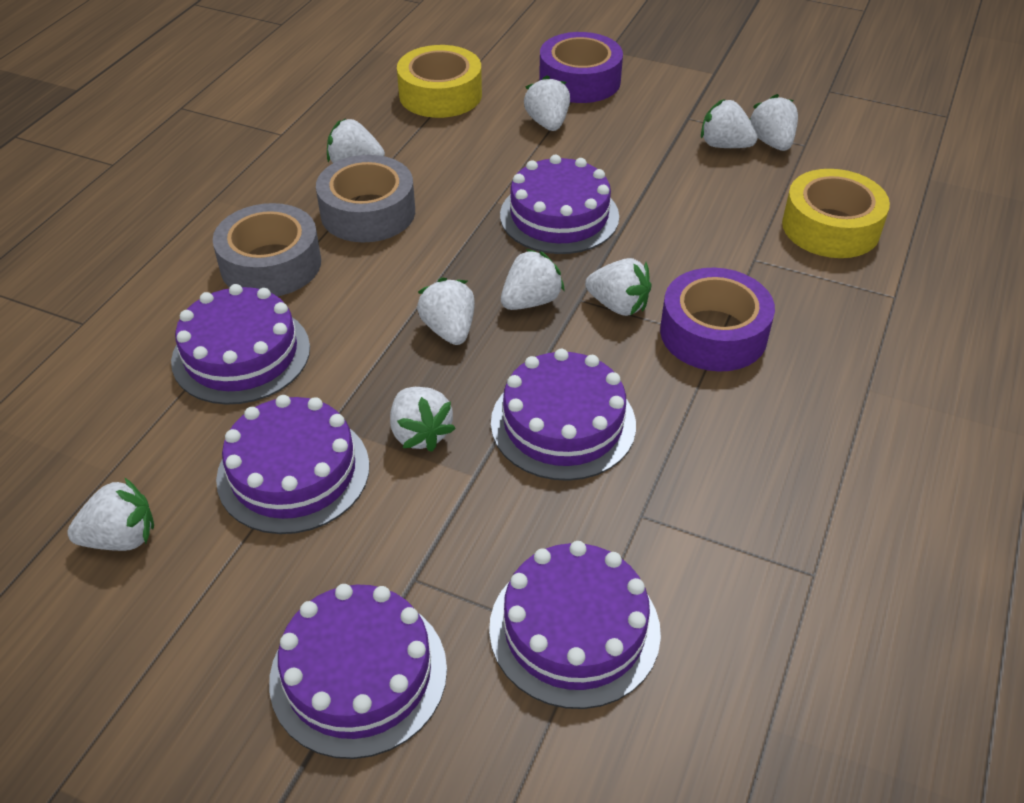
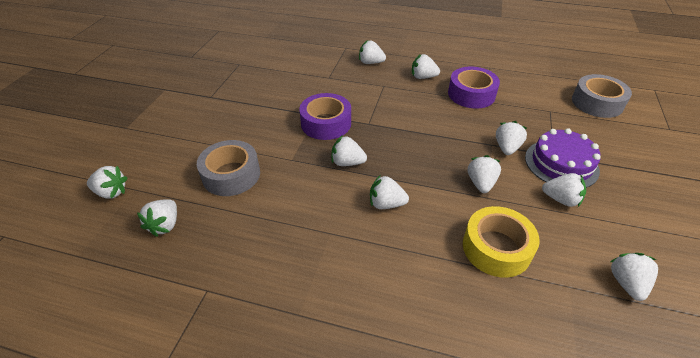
purple cake: [171,284,310,405] [216,395,369,534] [269,584,447,759] [489,541,661,709] [491,349,636,481] [500,155,619,254] = 6 -> [525,128,601,188] = 1
white strawberry: [67,477,154,551] [327,118,385,163] [390,387,456,452] [417,277,475,345] [501,249,565,310] [524,75,570,131] [585,258,651,316] [701,99,758,148] [750,94,798,151] = 9 -> [87,166,127,199] [137,200,177,237] [331,135,367,166] [359,41,386,64] [370,175,409,209] [412,54,440,79] [468,155,501,193] [496,121,527,155] [542,173,586,207] [610,253,658,301] = 10
yellow tape: [397,45,482,118] [782,169,890,258] = 2 -> [463,206,540,278] = 1

